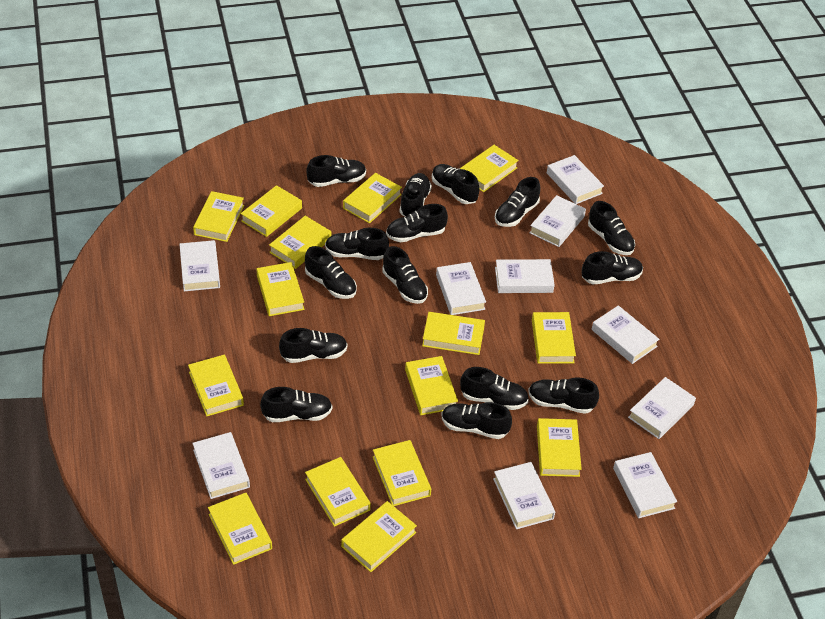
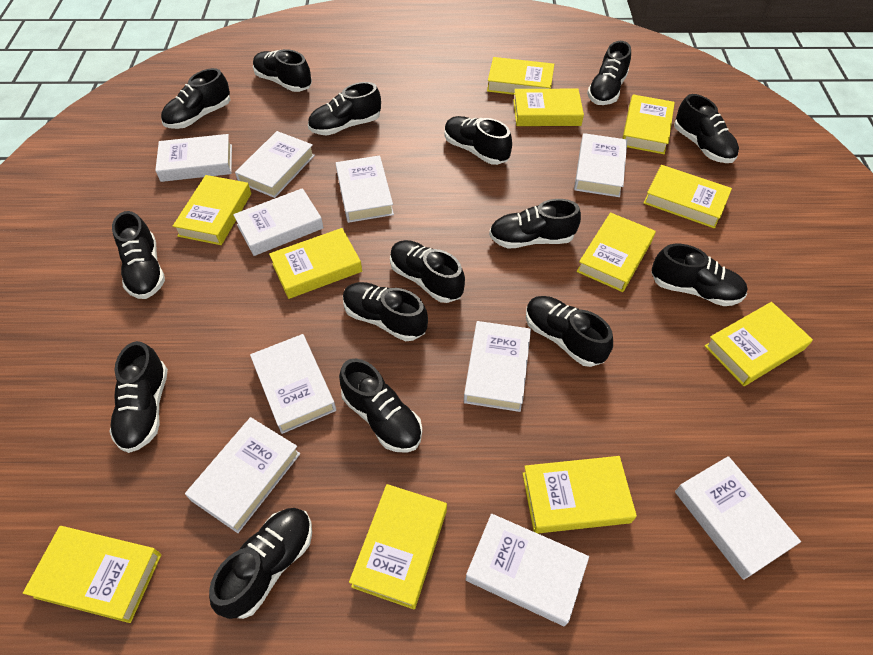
yellow book: [188,355,244,416] [193,191,244,242] [208,493,272,565] [241,185,302,237] [257,262,304,316] [269,216,331,269] [305,457,371,527] [341,501,417,572] [343,173,402,223] [373,440,431,506] [405,356,458,415] [422,312,485,355] [460,145,519,192] [532,312,576,364] [537,418,582,477] = 15 -> [23,526,161,623] [173,175,251,245] [269,228,362,299] [349,484,447,609] [487,57,554,95] [513,89,584,126] [522,456,637,533] [576,212,656,292] [622,94,675,154] [644,165,732,228] [705,302,813,386] = 11

